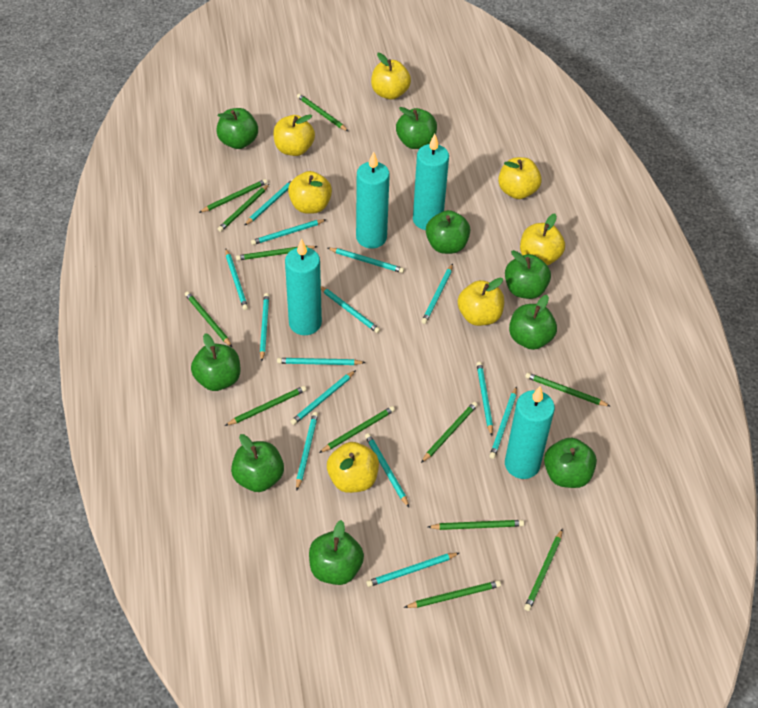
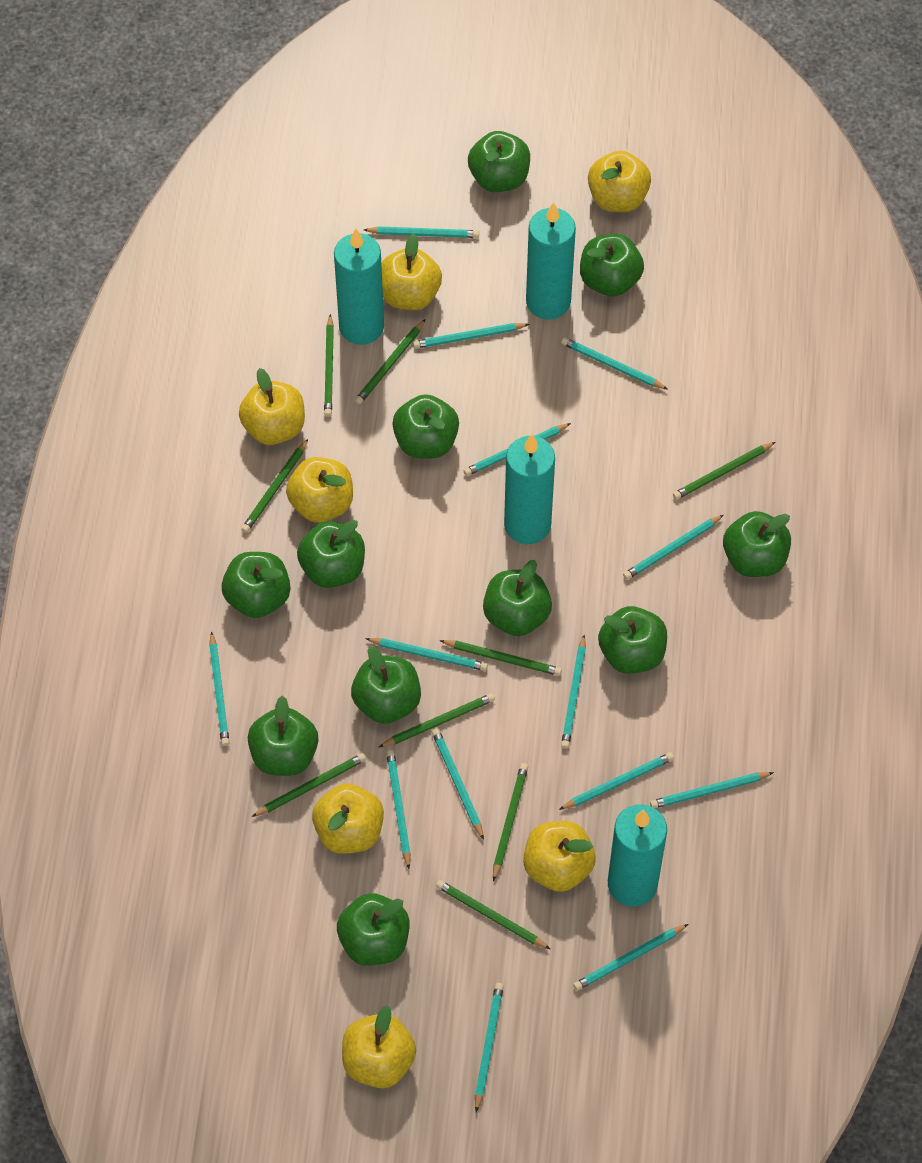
green apple: [191,333,240,391] [216,108,258,149] [231,434,284,492] [309,520,364,585] [396,107,437,149] [426,210,470,254] [505,250,551,299] [509,295,557,350] [544,438,597,488] = 9 -> [222,552,290,618] [248,696,318,776] [297,520,365,588] [337,893,410,966] [351,646,421,724] [392,394,459,459] [468,131,530,192] [483,560,552,636] [580,234,644,296] [598,606,667,674] [723,511,791,577] = 11
green pencil: [185,291,232,347] [199,179,267,213] [218,184,269,232] [225,386,307,426] [236,245,317,261] [297,94,348,131] [319,406,395,453] [404,580,501,608] [421,402,478,463] [428,520,524,530] [524,529,563,611] [525,373,610,406] = 12 -> [241,439,308,533] [252,753,366,817] [324,314,334,417] [355,319,426,405] [379,693,495,747] [436,880,550,949] [440,640,562,676] [493,763,528,881] [673,442,775,500] = 9

